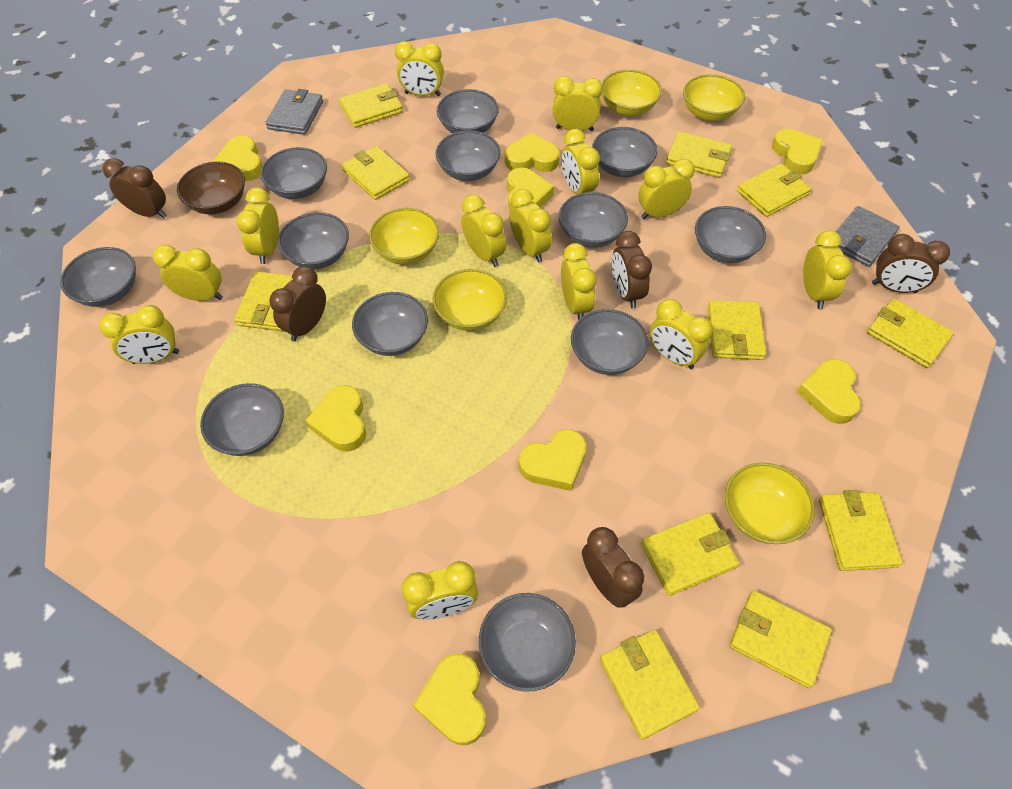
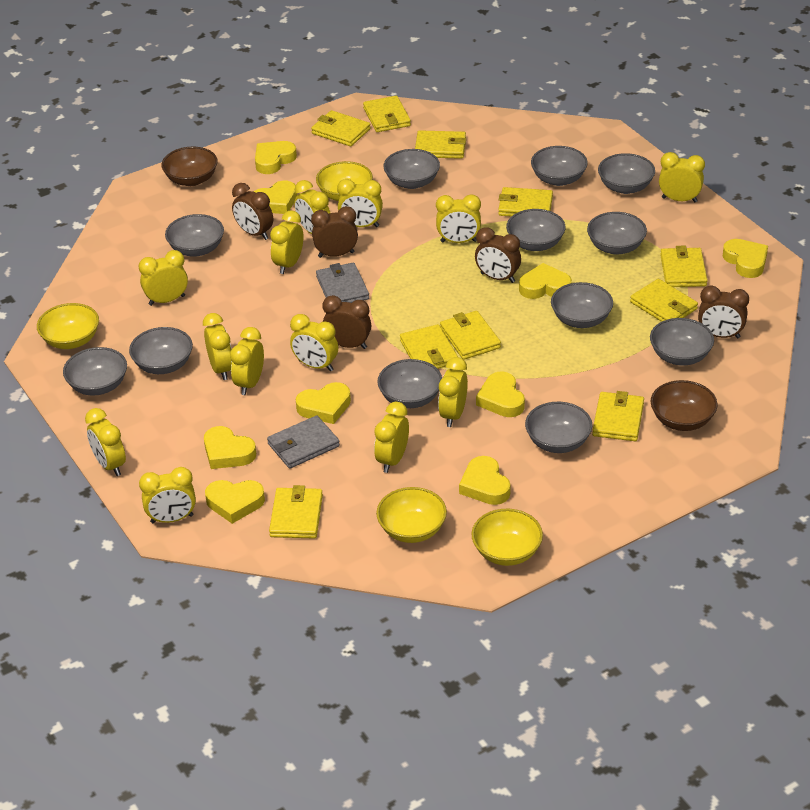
brown bowl: [177,161,245,214] = 1 -> [162,147,217,186] [651,380,718,431] = 2
yellow bowl: [369,208,439,265] [432,269,507,331] [601,70,662,116] [683,74,745,121] [725,463,815,544] = 5 -> [37,303,99,349] [316,161,373,201] [376,487,447,543] [471,509,543,566] = 4
yellow heart: [213,135,263,181] [305,385,366,451] [413,654,486,745] [505,133,560,172] [507,168,554,210] [519,429,586,491] [772,128,823,174] [797,359,861,424] = 8 -> [204,426,256,469] [205,480,265,524] [253,181,297,214] [255,141,297,174] [296,382,351,424] [459,456,510,505] [476,371,525,417] [519,263,572,299] [723,239,768,278] = 9
yellow wallet: [234,271,293,331] [339,83,403,128] [342,146,410,200] [600,629,700,740] [641,513,739,596] [666,131,732,178] [708,300,766,360] [729,590,832,688] [737,164,811,217] [819,490,903,571] [867,299,954,368] = 11 -> [269,485,323,539] [311,110,371,146] [363,96,411,132] [400,324,458,369] [415,130,466,159] [440,311,501,360] [498,187,553,217] [592,391,644,441] [630,279,698,322] [660,246,708,287] = 10

